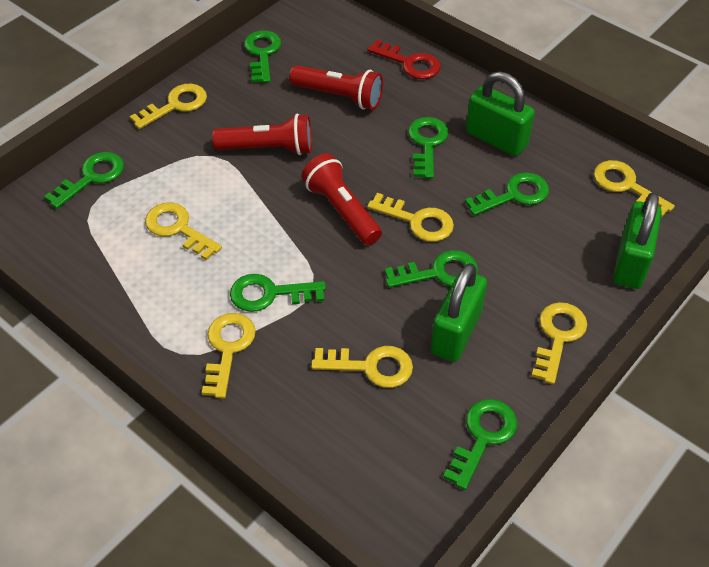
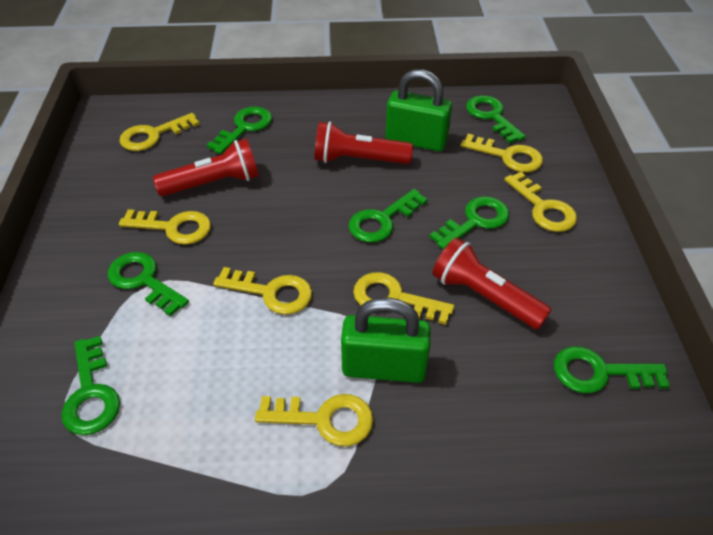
green padlock: [431,263,487,362] [466,72,535,156] [613,192,662,289] = 3 -> [341,297,431,383] [386,69,452,152] = 2
red key: [367,39,441,79] = 1 -> none = 0

